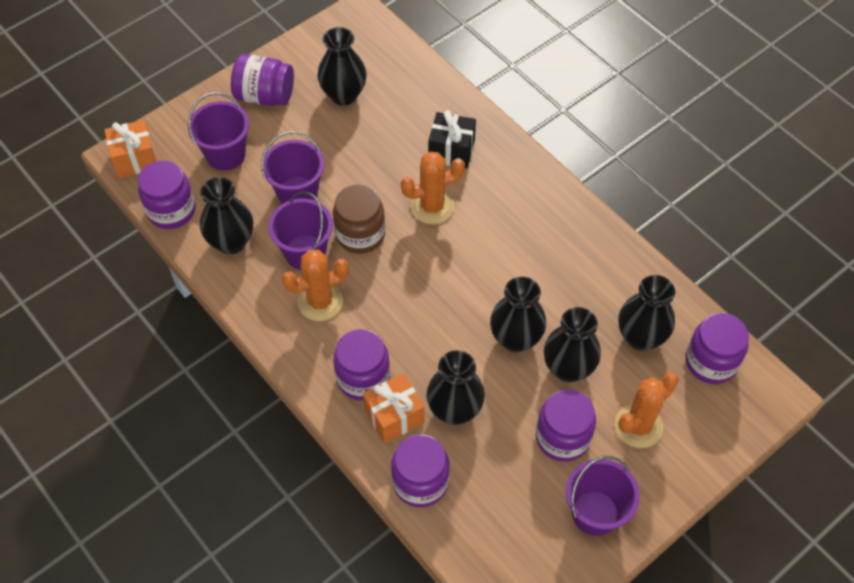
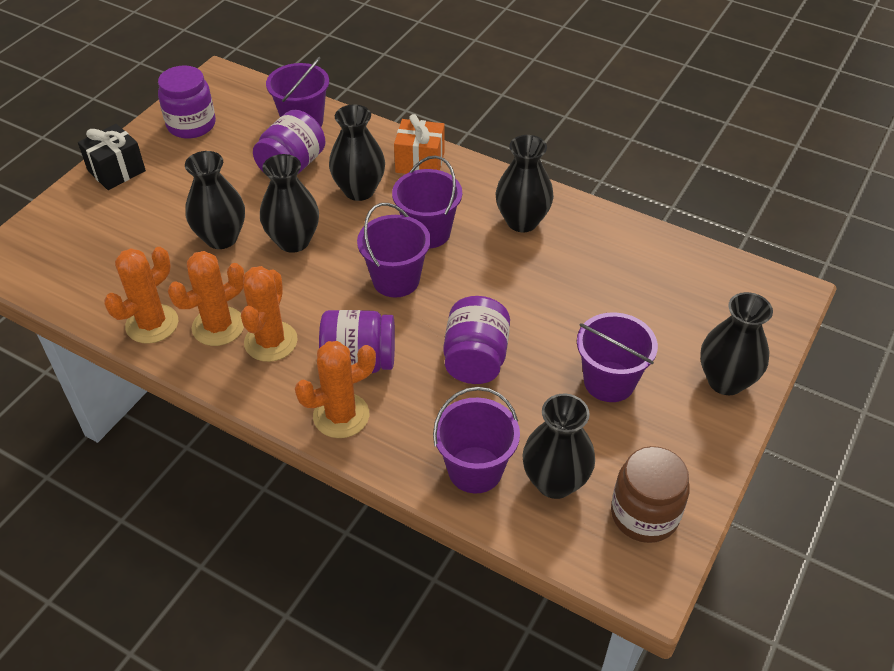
orange cactus: [282,250,349,321] [401,152,465,224] [615,372,679,448] = 3 -> [104,247,178,344] [168,251,244,346] [241,266,298,362] [295,341,376,438] = 4
orange gift: [104,120,157,178] [363,373,424,444] = 2 -> [394,114,445,174] = 1
purple bucket: [188,92,249,170] [261,131,324,204] [268,191,333,270] [566,456,640,536] = 4 -> [266,57,329,126] [357,203,431,298] [392,156,462,248] [433,387,520,493] [577,312,658,402] = 5
purple jar: [138,160,195,229] [231,54,294,106] [333,329,390,400] [391,435,450,507] [536,389,596,462] [685,313,749,384] = 6 -> [158,65,216,139] [253,110,326,174] [319,310,395,373] [443,296,510,384] = 4

